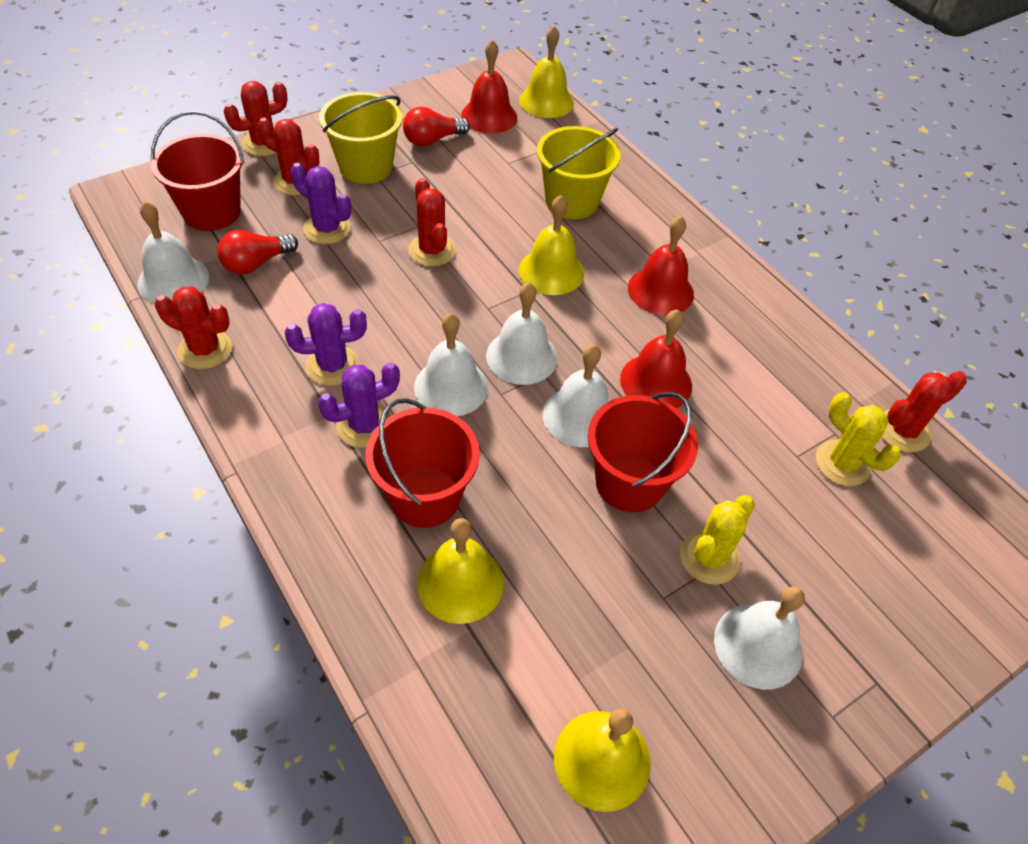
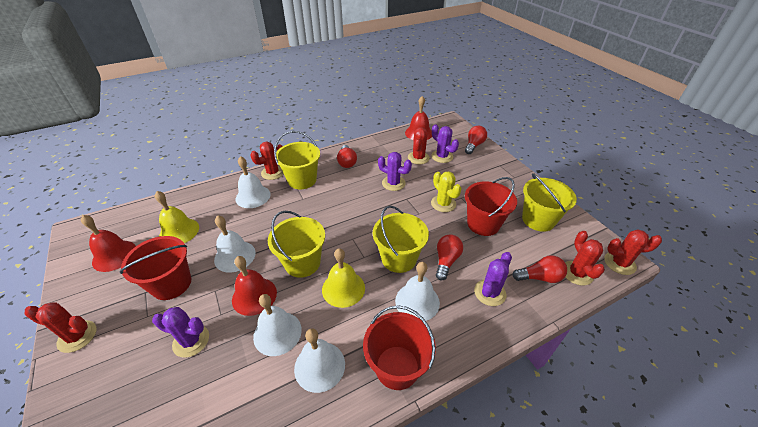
purple cactus: [285,303,367,386] [291,163,351,244] [318,363,400,448] = 3 -> [152,307,209,358] [378,152,412,191] [431,124,459,163] [474,252,512,306] = 4
red light bulb: [217,230,298,275] [403,107,470,146] = 2 -> [337,145,357,168] [436,234,463,280] [465,126,487,154] [512,255,567,283] = 4
yellow bell: [417,518,504,624] [519,26,574,118] [519,195,584,295] [554,709,650,812] = 4 -> [155,191,199,243] [322,248,365,308] = 2
yellow bucket: [319,92,403,184] [537,126,621,219] = 2 -> [268,211,325,278] [274,131,320,189] [373,206,429,273] [522,173,577,232] = 4
yellow cactus: [680,495,755,585] [816,392,901,486] = 2 -> [431,171,462,212] = 1

